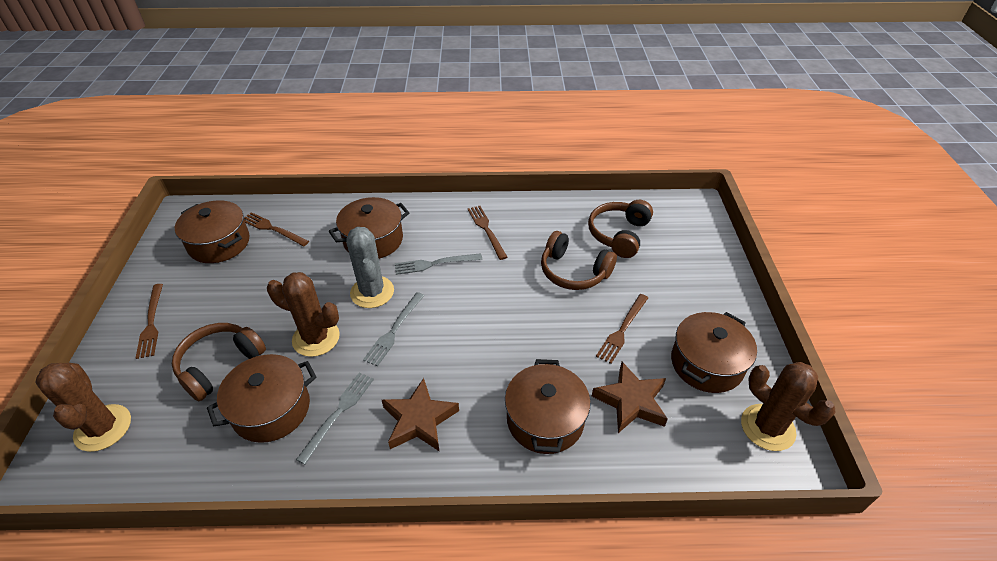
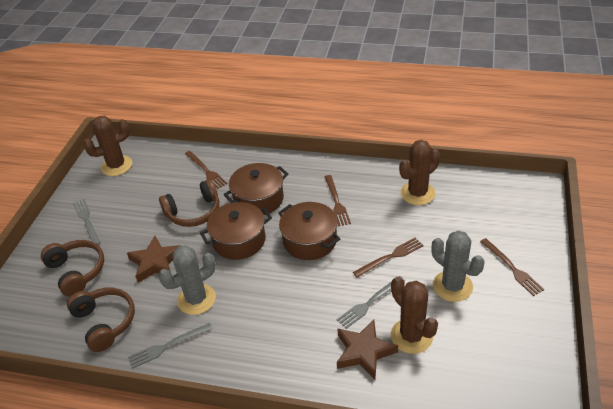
brown pot: [175,200,250,263] [207,354,316,443] [329,197,409,259] [505,359,591,454] [671,312,757,393] = 5 -> [200,202,272,260] [223,163,288,215] [278,202,340,260] = 3
grey cactus: [346,227,394,308] = 1 -> [158,245,216,315] [431,231,484,302] = 2

